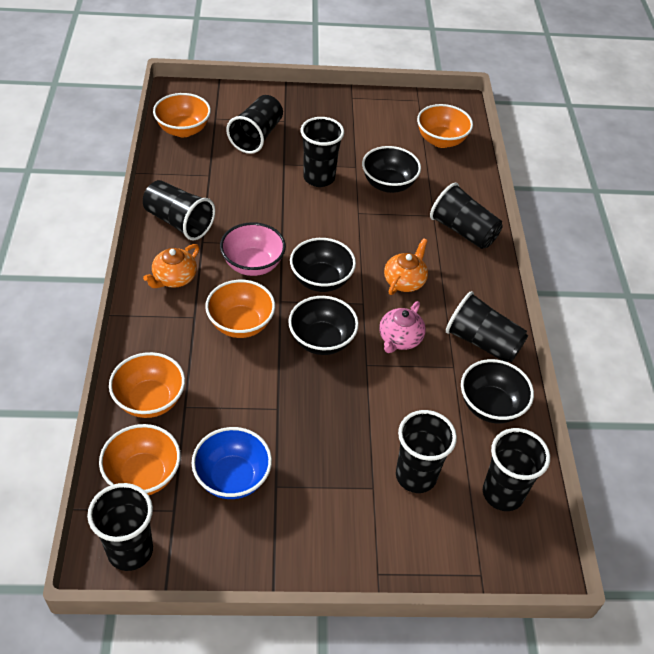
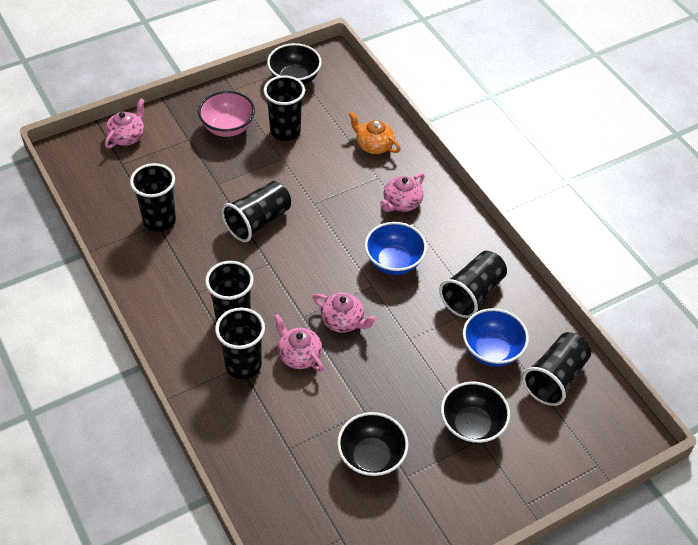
black bowl: [288,296,359,355] [290,238,356,292] [362,146,421,193] [461,359,534,423] = 4 -> [267,43,322,85] [337,412,408,478] [441,381,510,445] = 3
black cup: [87,483,153,571] [143,180,215,240] [226,95,283,154] [301,117,344,187] [396,410,457,493] [430,183,503,249] [446,291,528,362] [483,428,550,511] = 8 -> [130,163,176,232] [205,261,254,322] [215,308,265,379] [221,181,291,242] [263,75,305,141] [439,251,507,318] [522,332,591,406] = 7
blue bowl: [191,427,272,499] = 1 -> [365,222,427,275] [463,308,529,367] = 2
orange bowl: [99,424,181,495] [109,352,185,418] [153,93,211,137] [205,280,275,338] [417,104,473,148] = 5 -> none = 0
orange teapot: [143,244,199,288] [384,238,428,295] = 2 -> [349,112,401,154] = 1
pink teapot: [379,301,426,353] = 1 -> [105,99,145,148] [273,314,324,372] [313,293,377,333] [380,173,425,212] = 4

